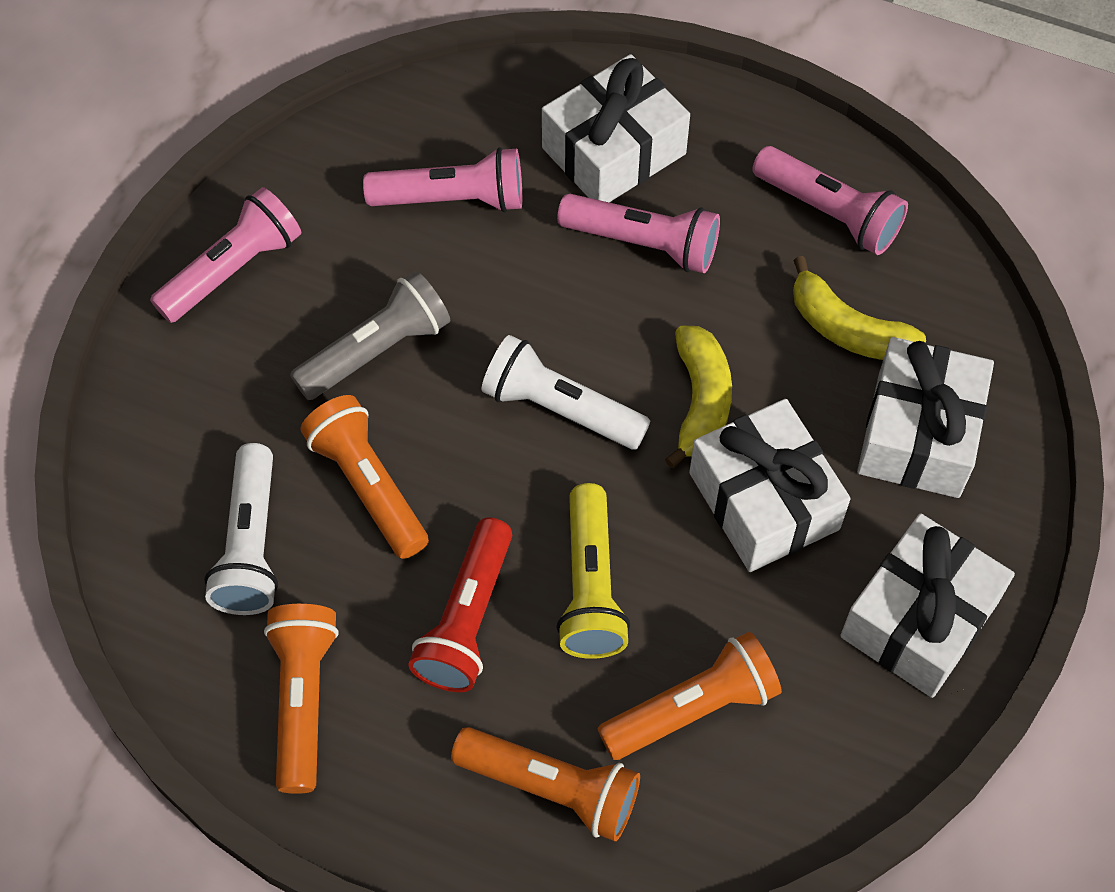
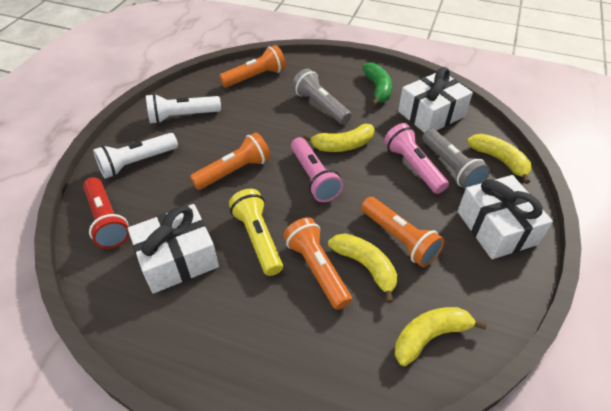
green banana: none = 0 -> [362,62,392,106] = 1
grey flashlight: [290,271,451,400] = 1 -> [292,68,352,124] [422,129,490,189] = 2
pink flashlight: [150,187,301,323] [363,147,522,212] [557,194,720,274] [753,146,908,255] = 4 -> [291,137,343,202] [384,123,449,194] = 2
white gift: [542,54,690,202] [689,399,851,572] [840,513,1015,698] [857,337,994,498] = 4 -> [128,204,219,294] [398,67,473,133] [457,175,553,259] = 3
yellow banana: [665,325,732,468] [793,256,926,360] = 2 -> [303,124,375,152] [328,233,397,303] [395,307,487,366] [467,134,532,184] = 4

